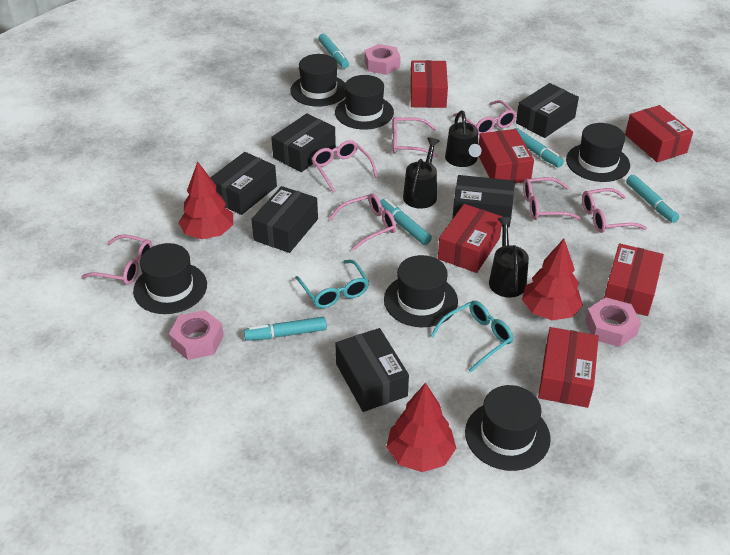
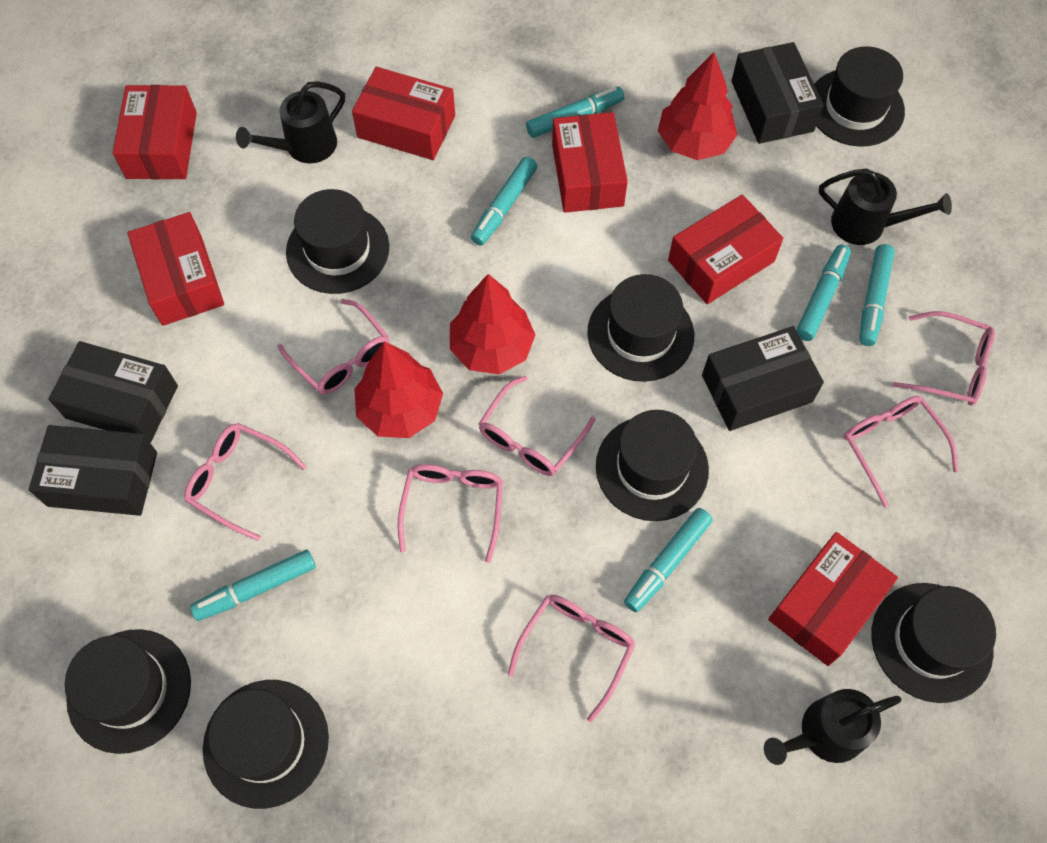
black box: [210,152,277,215] [251,186,318,253] [271,113,336,172] [335,328,409,412] [452,175,515,228] [516,83,579,138] = 6 -> [29,425,157,516] [49,341,178,443] [702,326,824,431] [732,42,824,144] = 4
black hat: [133,243,207,314] [290,54,345,107] [335,75,394,129] [384,255,458,327] [465,385,551,471] [566,123,630,182] = 6 -> [65,629,191,754] [203,680,329,809] [286,189,389,294] [587,274,694,382] [596,410,709,521] [814,46,905,147] [871,583,996,703] = 7
pink nut: [169,310,224,360] [364,44,401,75] [585,297,641,347] = 3 -> none = 0
turquoise glasses: [295,260,369,308] [431,301,513,372] = 2 -> none = 0
turquoise marker: [244,317,327,341] [318,34,349,68] [380,199,432,245] [514,128,564,168] [626,175,679,223] = 5 -> [190,550,316,621] [471,157,537,246] [526,87,624,138] [624,508,713,613] [796,245,851,341] [859,244,895,346] = 6

